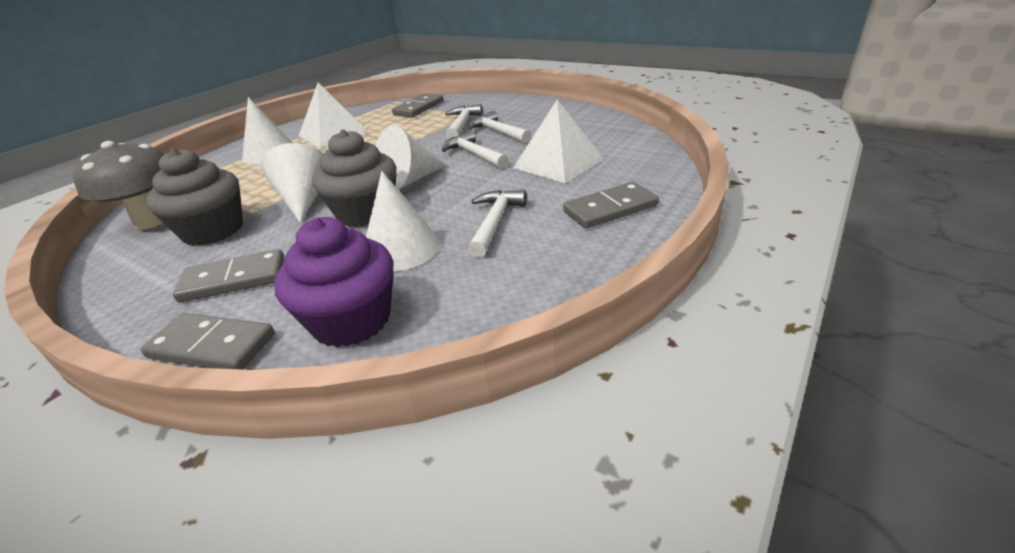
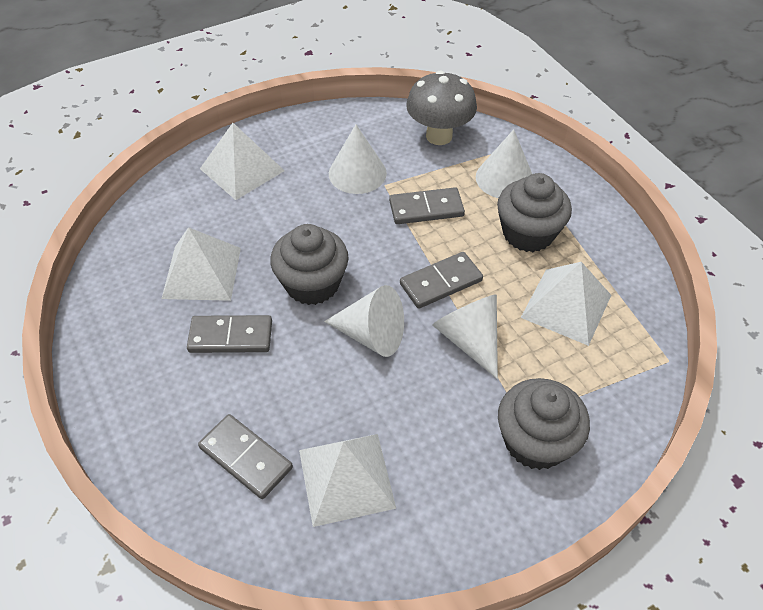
grey cupcake: [146,148,243,246] [312,129,397,228] = 2 -> [270,224,349,305] [497,173,572,252] [498,378,590,470] = 3
purple cupcake: [274,217,394,347] = 1 -> none = 0
white hammer: [442,130,509,169] [445,104,483,139] [468,111,531,143] [468,190,527,257] = 4 -> none = 0
white pyramid: [299,83,368,148] [513,100,604,183] = 2 -> [161,227,241,301] [200,123,285,200] [299,434,396,527] [521,262,611,346] = 4

